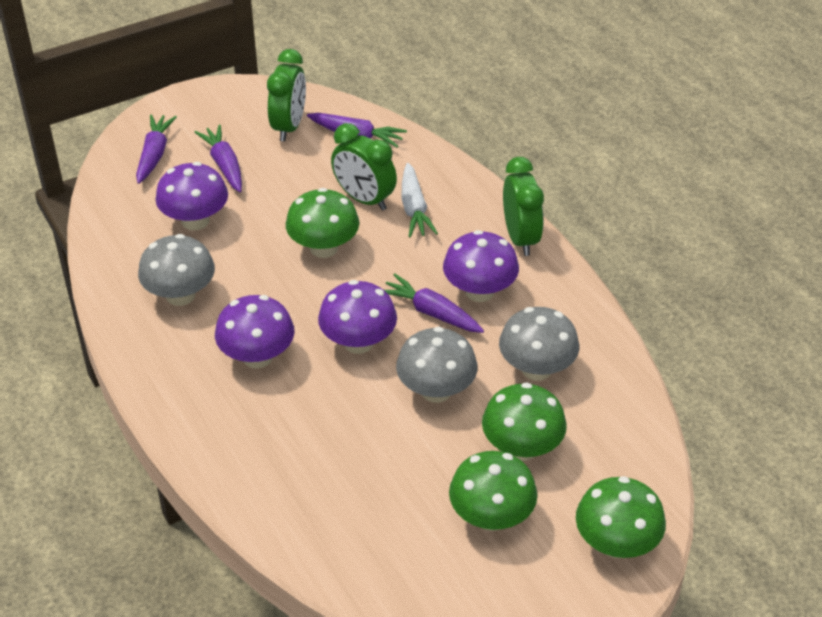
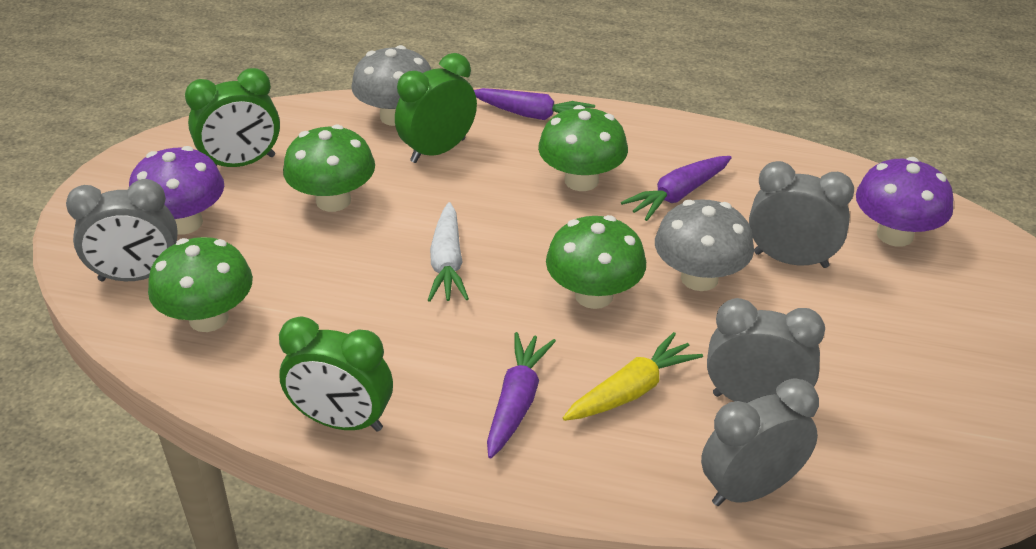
grey clock: none = 0 -> [66,179,178,281] [701,378,819,506] [707,298,825,403] [749,161,854,268] = 4
grey mushroom: [138,234,215,306] [396,327,478,403] [499,307,579,381] = 3 -> [351,45,431,126] [655,199,754,291] = 2
purple carrot: [136,114,177,184] [194,124,242,192] [307,113,407,147] [384,274,484,333] = 4 -> [474,88,595,120] [487,332,556,458] [621,156,732,221] = 3
purple mushroom: [155,162,228,230] [215,295,294,368] [318,280,397,354] [443,230,519,302] = 4 -> [129,146,224,235] [856,157,953,247] = 2
yellow carrot: none = 0 -> [563,332,703,421] = 1

